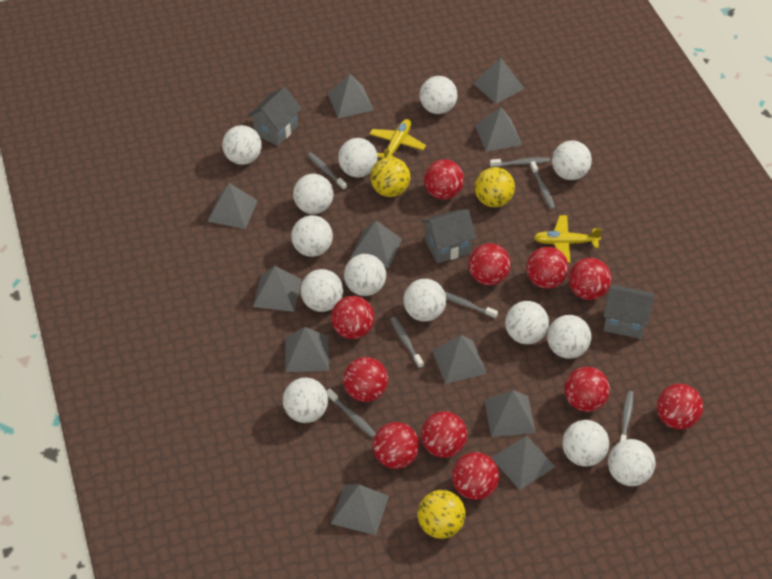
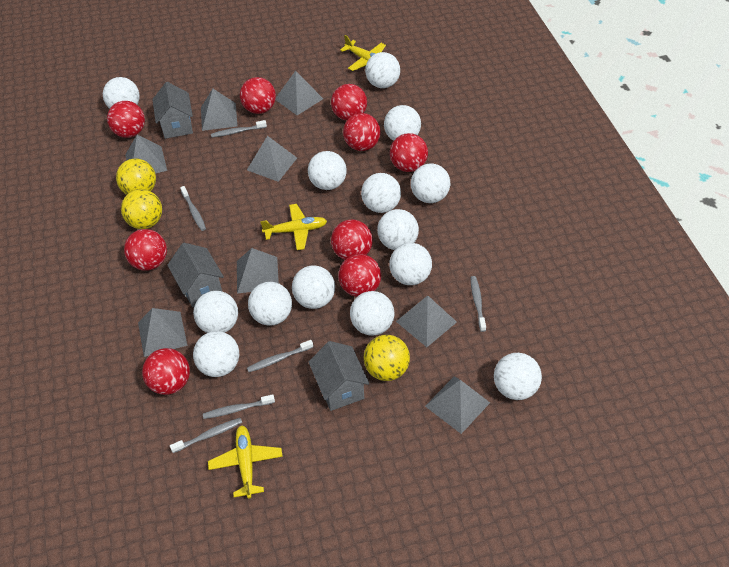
grey pyramid: [207,183,258,229] [253,266,302,312] [285,327,329,372] [328,74,374,118] [331,484,389,535] [351,221,402,268] [432,335,487,384] [473,58,524,104] [475,107,522,152] [484,390,536,437] [491,436,555,490] = 11 -> [125,135,167,174] [138,308,187,357] [201,89,238,131] [237,248,279,293] [247,136,297,182] [275,71,323,115] [396,295,457,347] [425,376,490,434] = 8
grey toothbrush: [307,152,347,190] [326,389,376,438] [391,317,424,368] [444,291,498,319] [490,157,550,167] [530,161,555,209] [619,391,634,442] = 7 -> [170,418,242,453] [180,186,206,231] [203,394,275,419] [211,120,267,137] [247,340,313,372] [471,276,486,332] = 6
red ball: [331,296,375,339] [343,357,388,402] [373,422,419,469] [421,411,467,458] [424,159,464,199] [452,452,499,500] [468,243,511,285] [526,247,569,289] [564,367,610,412] [569,258,612,300] [657,384,703,429] = 11 -> [107,101,145,138] [124,229,167,271] [142,348,190,395] [240,77,276,114] [331,84,367,121] [331,219,373,260] [338,254,381,297] [343,113,381,151] [390,133,428,172] = 9
yellow plane: [369,119,426,158] [534,215,602,263] = 2 -> [208,425,283,498] [260,204,327,250] [340,35,386,71] = 3

